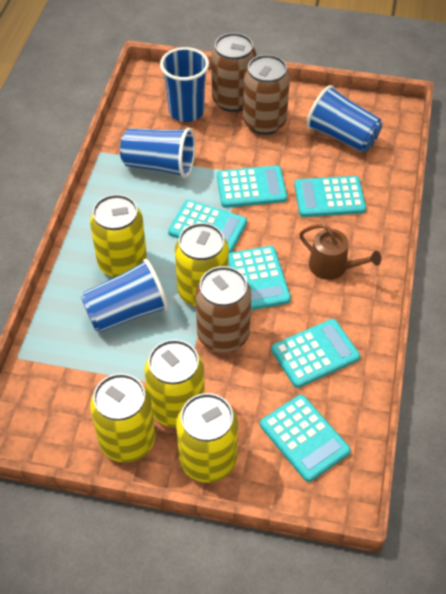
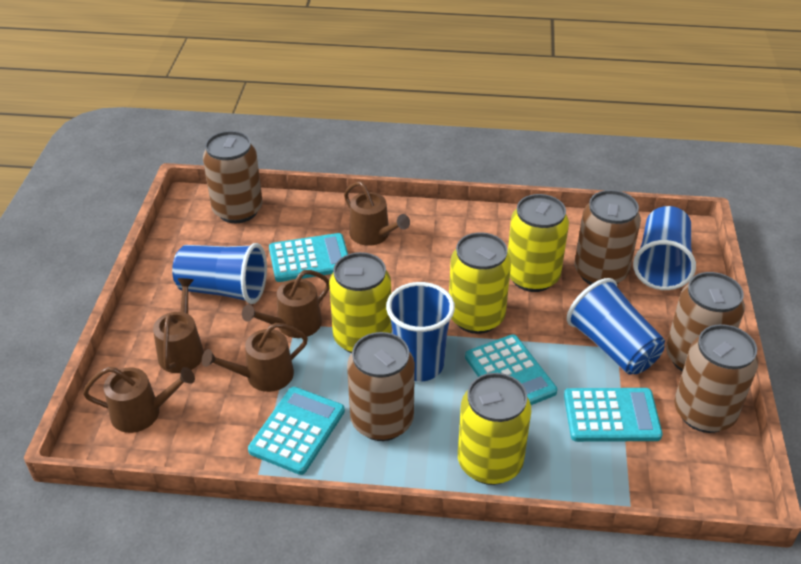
brown can: [195,266,251,352] [211,33,256,112] [243,54,290,135] = 3 -> [203,131,263,223] [347,332,415,441] [575,190,641,285] [666,272,745,372] [674,324,758,433] = 5
brown watering can: [299,224,381,280] = 1 -> [83,367,195,433] [153,278,204,373] [202,323,308,392] [242,270,330,338] [344,181,410,246] = 5
turquoise calculator: [168,200,247,253] [217,165,287,208] [229,246,291,310] [260,395,351,482] [271,319,360,388] [294,176,366,217] = 6 -> [248,387,345,475] [269,233,348,282] [465,334,557,405] [564,388,663,442] = 4
yellow can: [90,194,147,278] [90,373,156,463] [144,339,205,428] [175,223,229,307] [176,393,238,483] = 5 -> [329,252,392,353] [449,232,511,334] [458,373,531,485] [508,194,569,292] = 4

